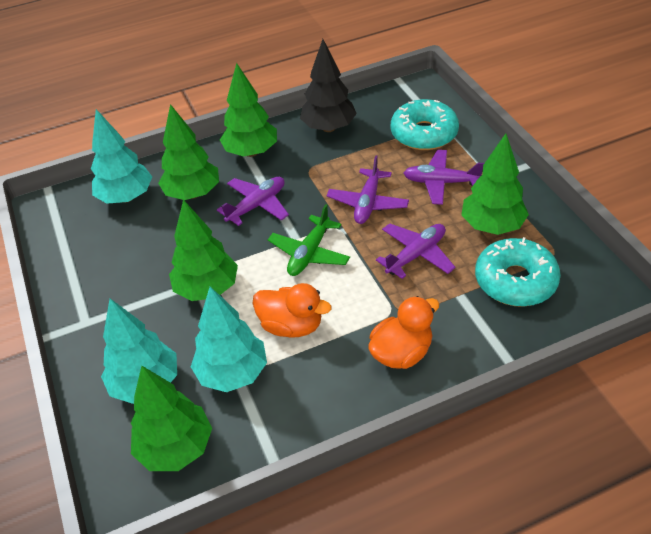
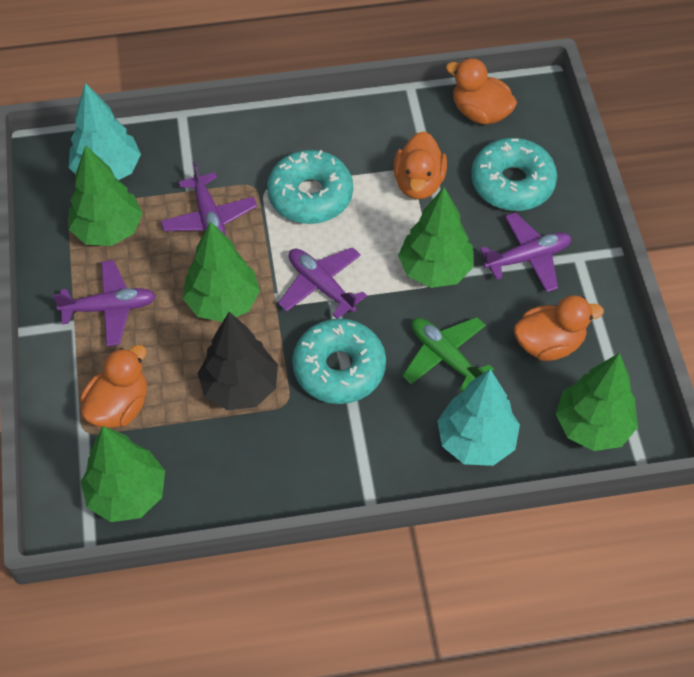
orange duck: [252,283,332,338] [368,296,440,369] = 2 -> [80,345,147,428] [393,131,447,199] [446,58,517,125] [514,295,604,361] = 4
turquoise donut: [391,99,459,150] [475,237,561,307] = 2 -> [267,150,353,224] [292,319,386,404] [471,138,557,211] = 3
turquoise tree: [91,109,152,204] [101,299,177,404] [191,287,267,392] = 3 -> [69,83,141,180] [437,369,520,466] = 2

